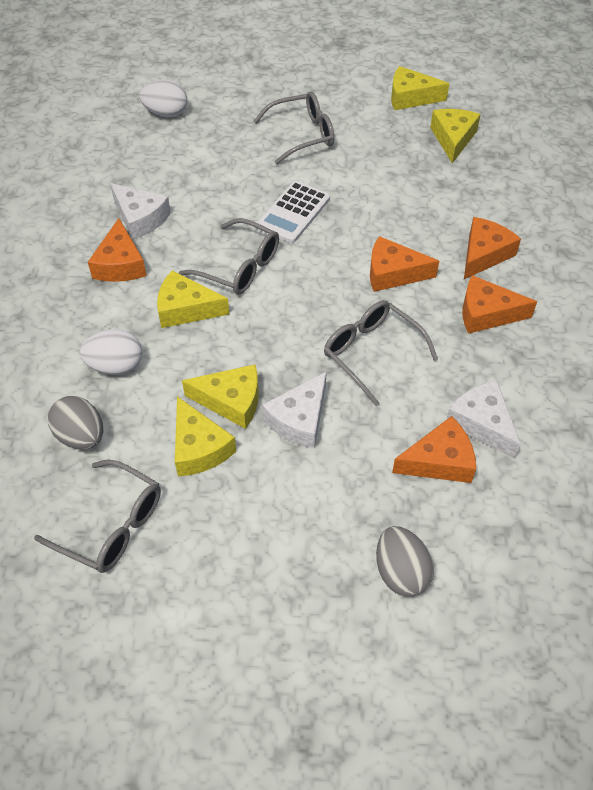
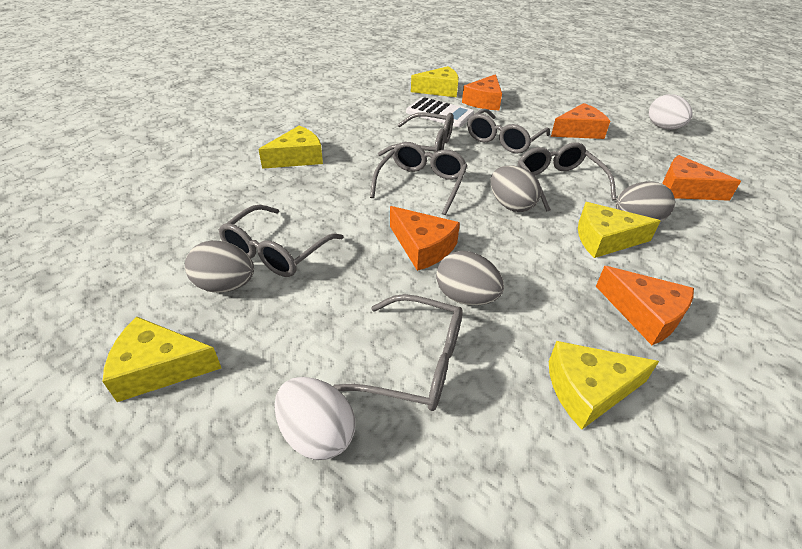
grey egg: [48,396,103,450] [376,526,434,597] = 2 -> [185,240,254,293] [436,251,504,305] [491,165,541,212] [616,181,675,222] = 4
grey glasses: [34,460,161,573] [179,218,279,294] [254,91,334,164] [324,300,438,406] = 4 -> [219,205,344,277] [333,294,463,411] [370,142,467,215] [378,112,453,156] [467,109,550,154] [518,142,616,212] = 6
white cheese: [110,183,171,240] [262,371,327,448] [446,381,521,459] = 3 -> none = 0

